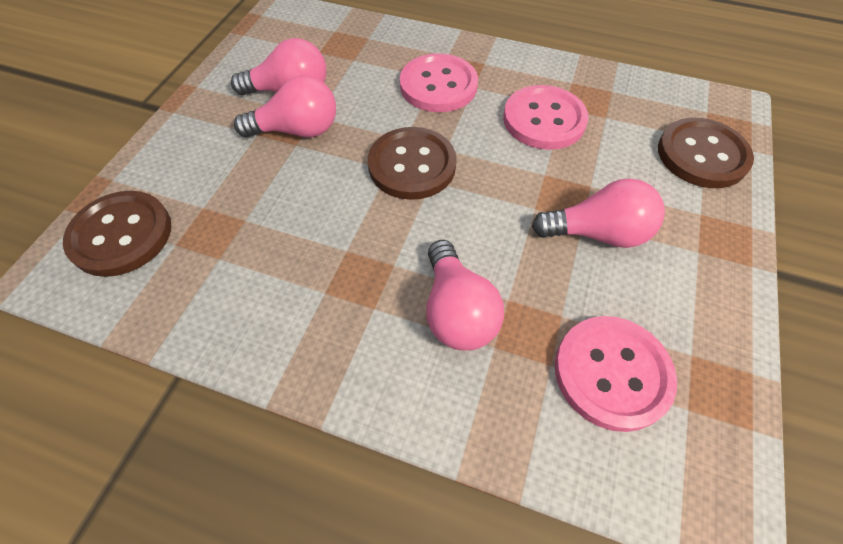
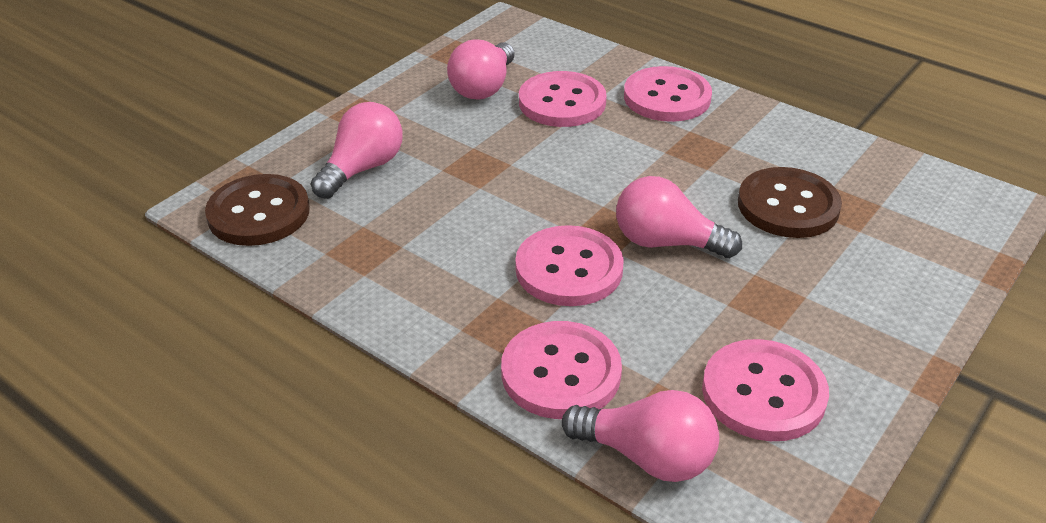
brown button: [63,191,171,277] [368,127,457,200] [658,118,754,188] = 3 -> [205,174,310,246] [738,167,842,238] = 2
pink button: [400,53,478,112] [503,85,588,150] [555,316,677,432] = 3 -> [501,321,622,419] [515,225,624,306] [519,71,607,127] [624,66,712,122] [702,339,829,441] = 5

